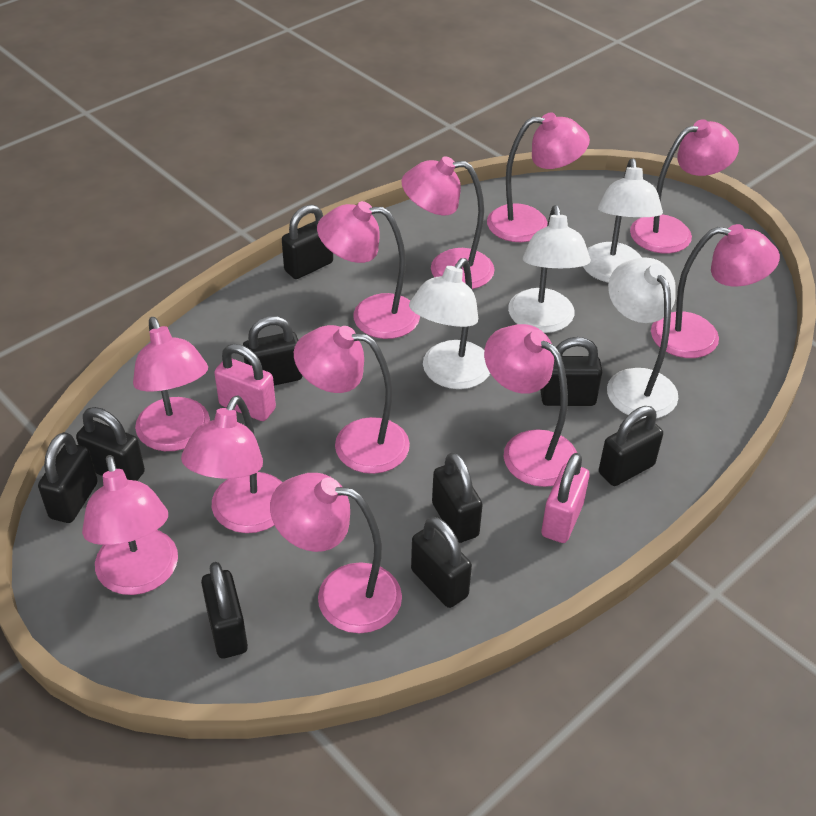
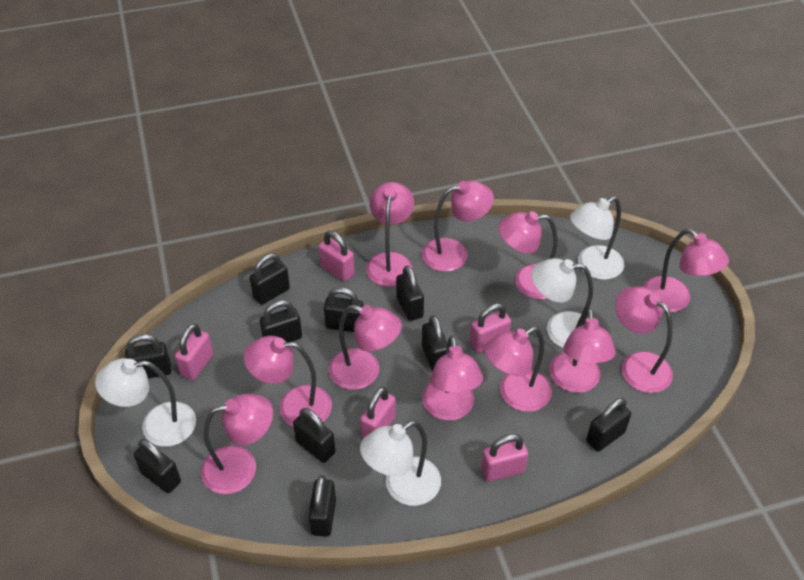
black padlock: [38,432,98,523] [76,407,145,481] [201,562,248,658] [243,316,302,386] [282,205,333,279] [411,517,472,608] [432,452,482,543] [541,337,602,406] [599,406,663,486] = 9 -> [125,334,171,379] [134,439,181,493] [250,254,290,305] [260,300,302,342] [293,408,335,463] [308,475,336,537] [324,287,363,332] [396,266,424,321] [422,315,447,372] [586,398,631,452] = 10
pink padlock: [214,344,276,421] [541,453,590,543] = 2 -> [175,323,213,380] [318,231,355,281] [360,387,396,439] [470,303,511,353] [481,434,528,482] = 5

